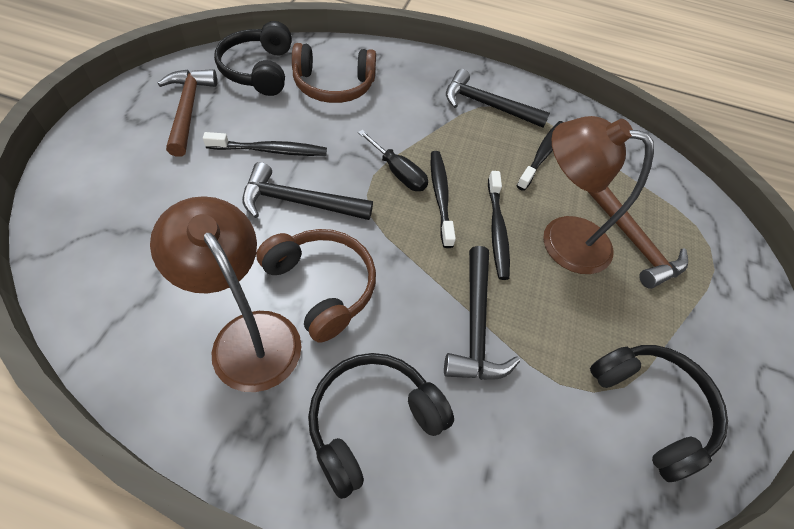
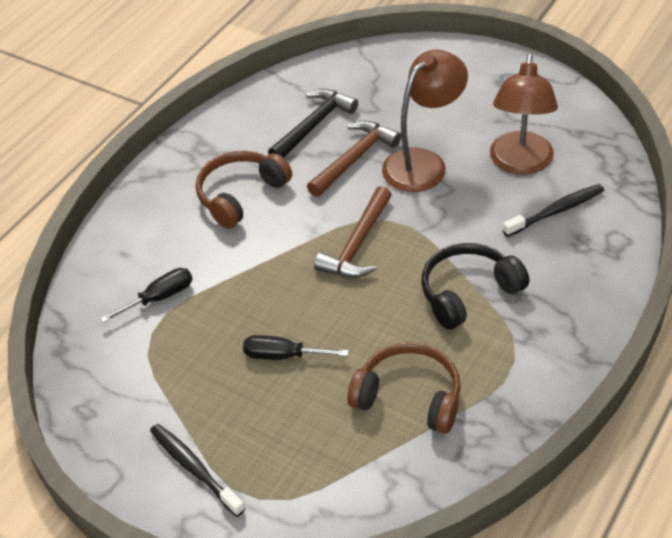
black hammer: [242,162,373,220] [444,246,520,380] [446,69,550,128] = 3 -> [268,89,358,158] = 1
black headphones: [214,21,292,96] [308,353,454,499] [590,345,728,482] = 3 -> [421,243,529,330] = 1
black screwdriver: [358,130,428,191] = 1 -> [100,268,192,323] [243,335,349,360] = 2
black toothbrush: [203,132,327,156] [431,151,456,248] [488,171,510,280] [516,121,563,191] = 4 -> [150,424,245,517] [503,184,604,237] = 2

